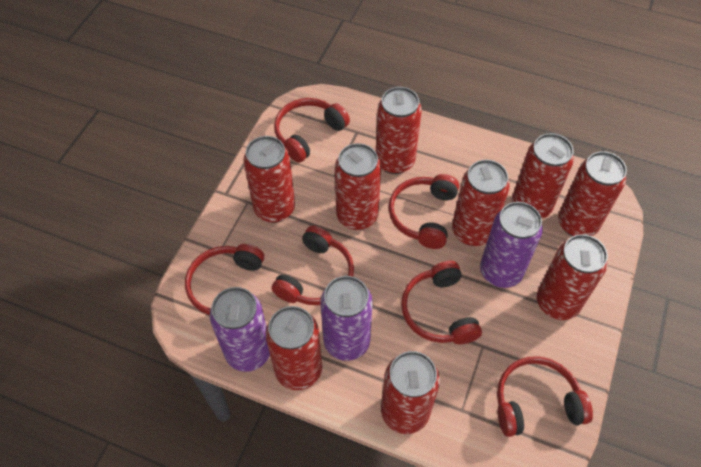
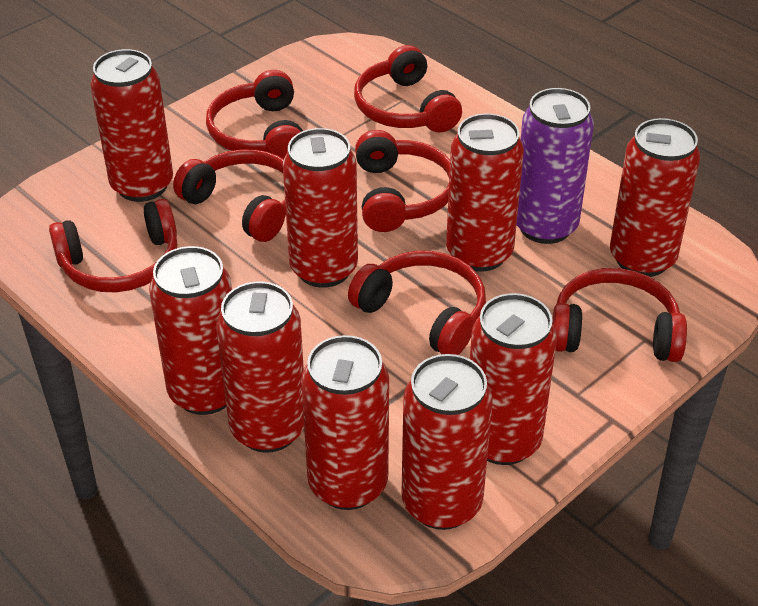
purple can: [210,287,270,372] [320,276,373,361] [480,202,543,288] = 3 -> [517,88,594,244] = 1
red headphones: [185,244,264,315] [272,226,354,305] [274,98,350,163] [388,174,459,249] [401,261,482,344] [497,356,593,437] = 6 -> [49,199,177,292] [173,149,286,242] [206,70,303,159] [348,251,486,355] [354,45,462,133] [355,130,450,232] [552,268,687,362] = 7

